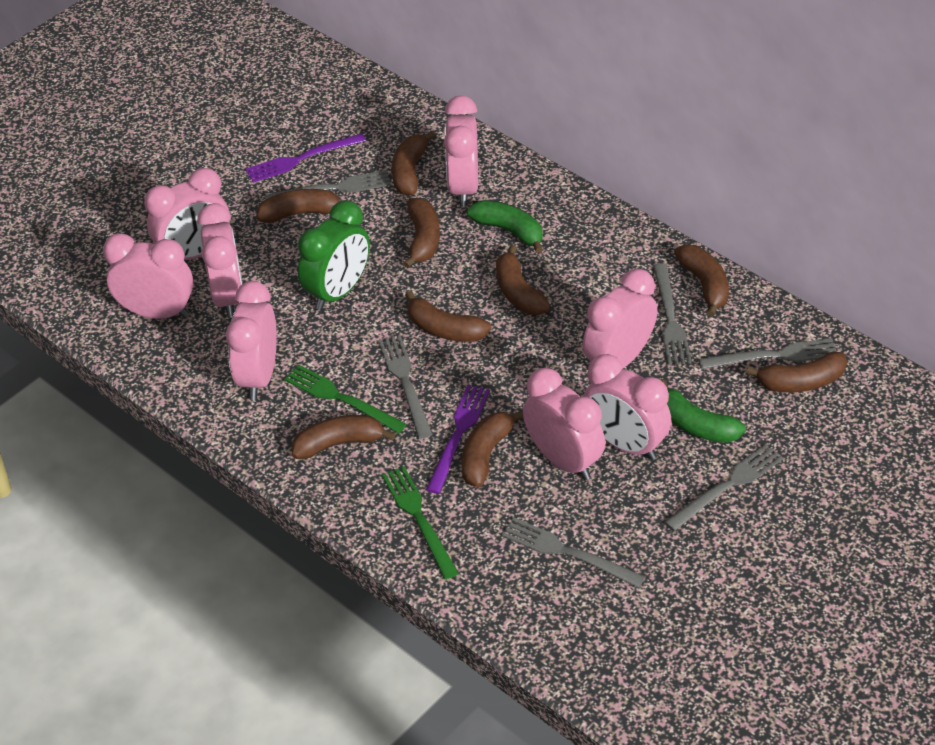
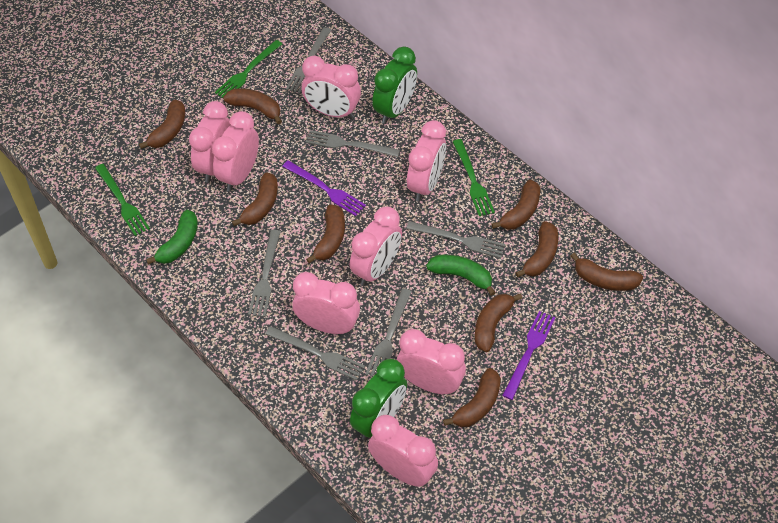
green clock: [298,200,370,310] = 1 -> [350,359,407,441] [372,47,417,124] = 2
green fork: [284,364,406,433] [382,466,459,579] = 2 -> [95,164,150,236] [215,40,282,98] [453,139,495,216] = 3

